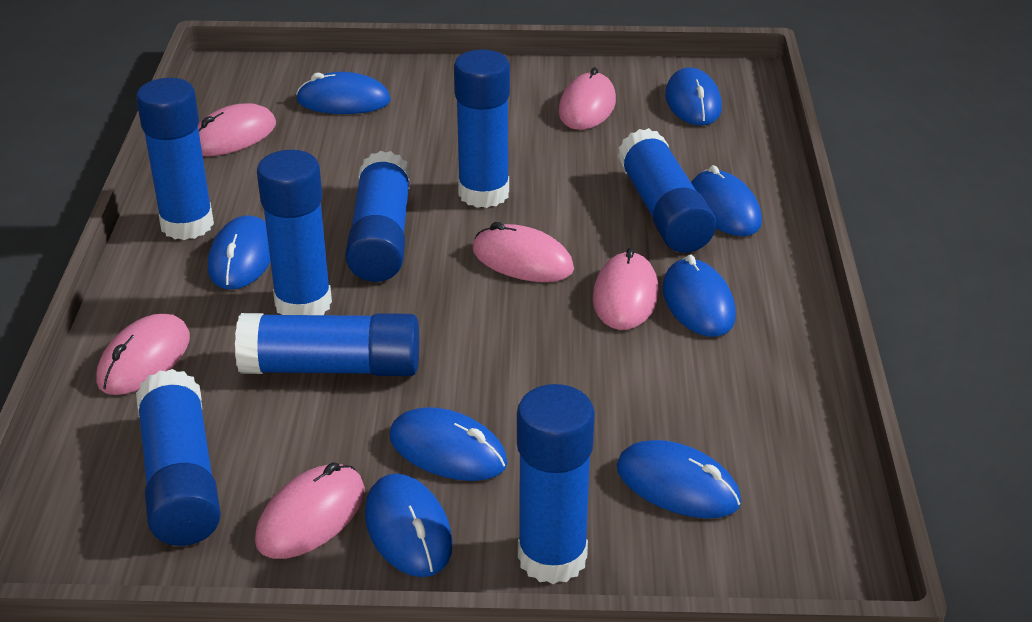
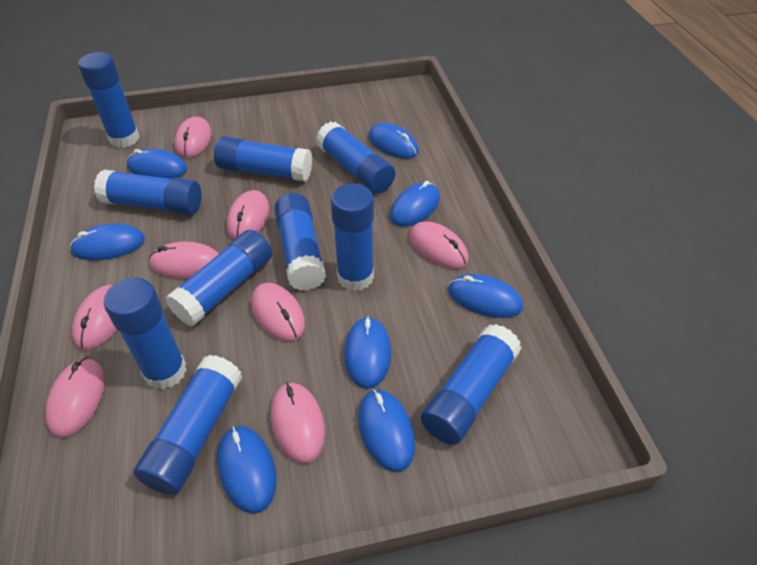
blue glue stick: [136,78,214,240] [136,369,221,546] [235,313,419,376] [257,150,332,315] [346,151,411,282] [454,49,510,208] [517,384,595,584] [617,128,716,253] = 8 -> [78,52,140,148] [94,170,202,215] [104,278,187,390] [134,355,242,495] [165,230,272,326] [214,136,312,182] [274,193,326,291] [316,121,395,194] [331,184,374,291] [421,324,522,445] = 10
pink mouse: [96,314,190,395] [198,103,276,156] [255,462,365,559] [473,222,574,282] [558,67,616,130] [593,248,659,330] = 6 -> [45,358,105,438] [72,285,117,350] [149,242,219,279] [174,117,212,158] [227,190,269,239] [251,283,305,341] [271,382,325,464] [409,222,468,269] = 8

